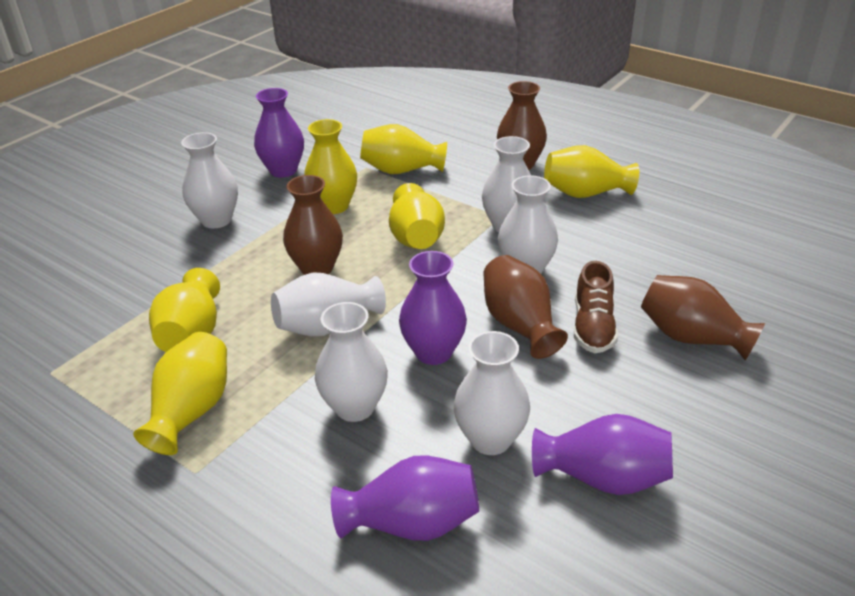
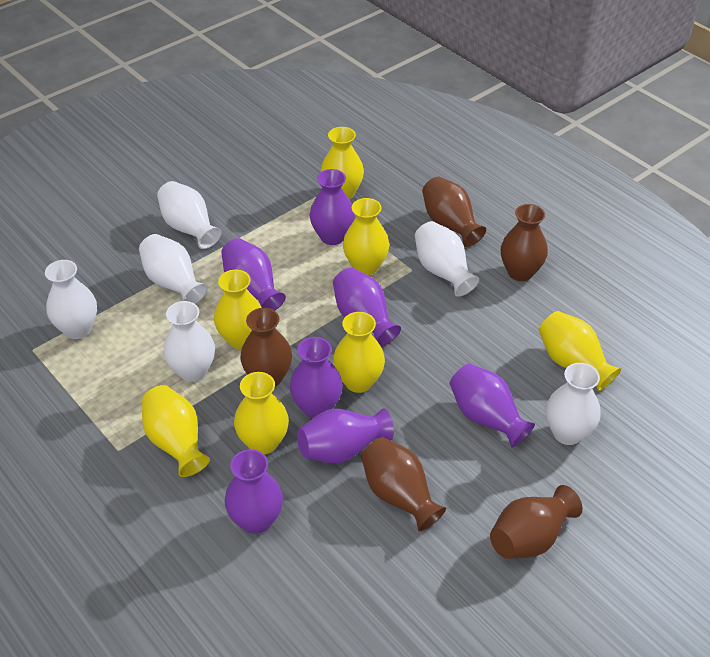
brown shoe: [574,261,618,353] = 1 -> none = 0
brown vase: [283,175,343,275] [483,255,568,359] [497,81,547,170] [641,275,765,360] = 4 -> [240,308,292,387] [361,437,446,531] [422,177,486,247] [490,485,583,559] [501,204,548,281] = 5
purple vase: [254,88,304,178] [331,455,479,541] [399,251,467,365] [532,414,673,495] = 4 -> [221,238,286,311] [225,449,283,534] [290,337,343,418] [297,408,394,463] [310,169,355,245] [333,268,401,346] [449,363,535,448] = 7
yellow vase: [133,332,227,455] [149,268,220,352] [304,119,357,214] [360,124,447,174] [389,183,445,249] [544,145,639,198] = 6 -> [142,385,210,477] [214,270,262,349] [234,372,289,454] [321,127,364,199] [333,312,385,393] [343,198,389,275] [539,311,621,391] = 7

